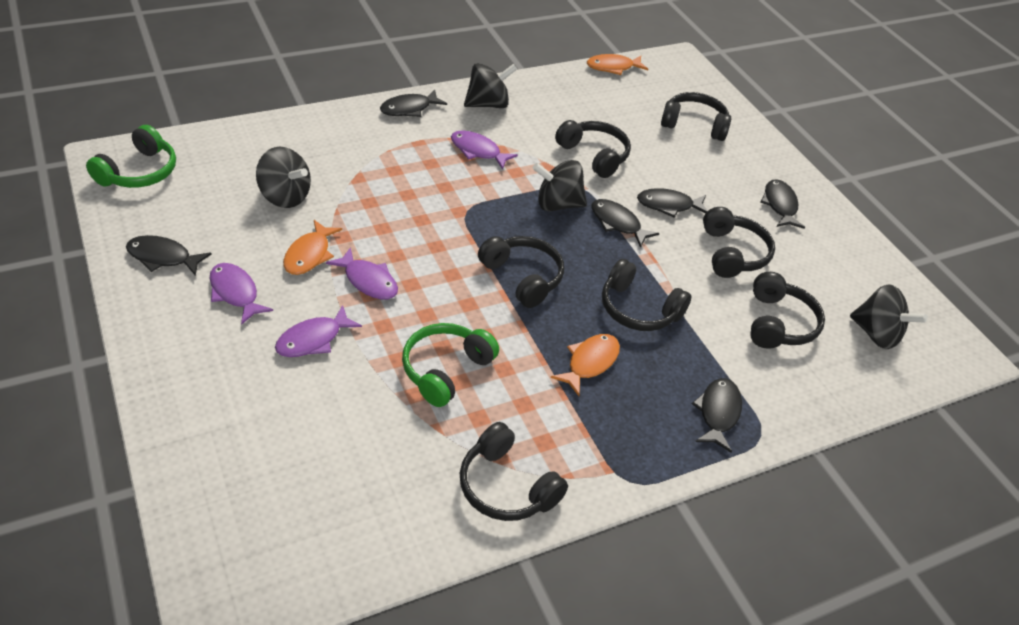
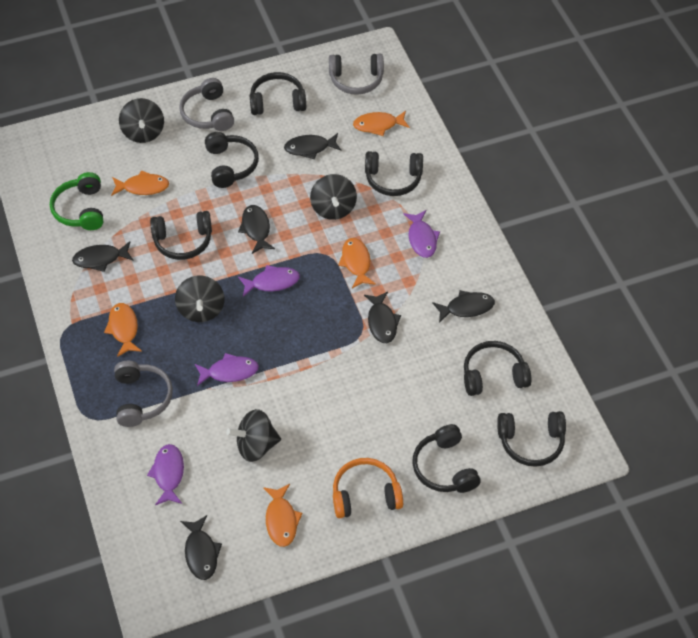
green headphones: [86,125,176,188] [402,323,499,407] = 2 -> [50,172,103,230] = 1
grey headphones: none = 0 -> [114,361,173,427] [179,78,234,131] [329,54,384,95] = 3
orange fish: [283,220,342,275] [551,334,620,396] [587,54,648,75] = 3 -> [104,303,142,357] [111,170,169,196] [263,484,303,547] [338,238,376,288] [353,111,410,136] = 5
orange headphones: none = 0 -> [333,458,403,518] = 1

